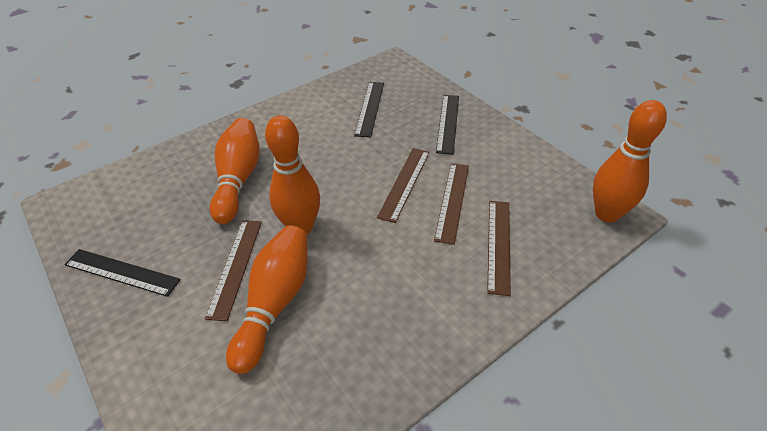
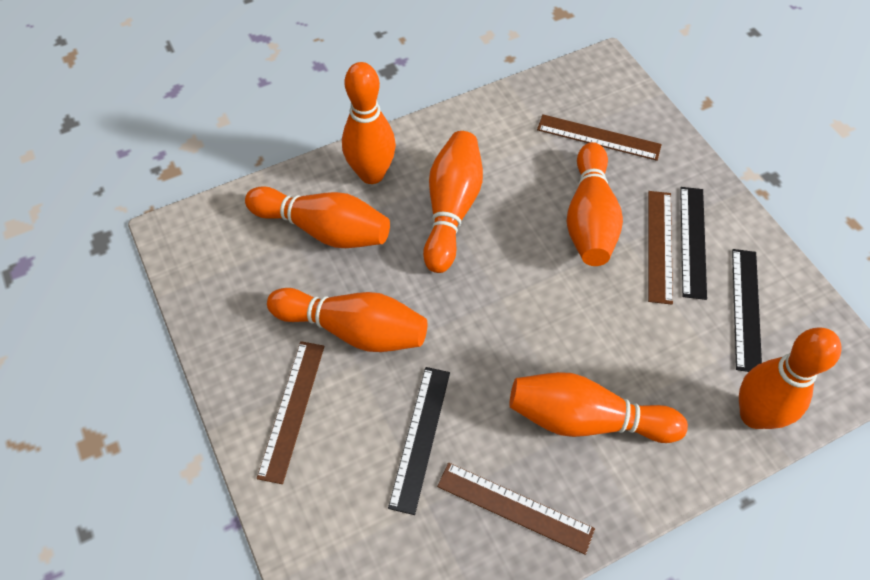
orange bowling pin: [210,118,260,224] [226,225,308,374] [265,115,320,234] [593,100,667,223] = 4 -> [245,186,390,248] [267,288,427,352] [342,62,396,184] [423,131,483,273] [510,372,688,443] [567,142,623,266] [739,327,842,429] = 7

